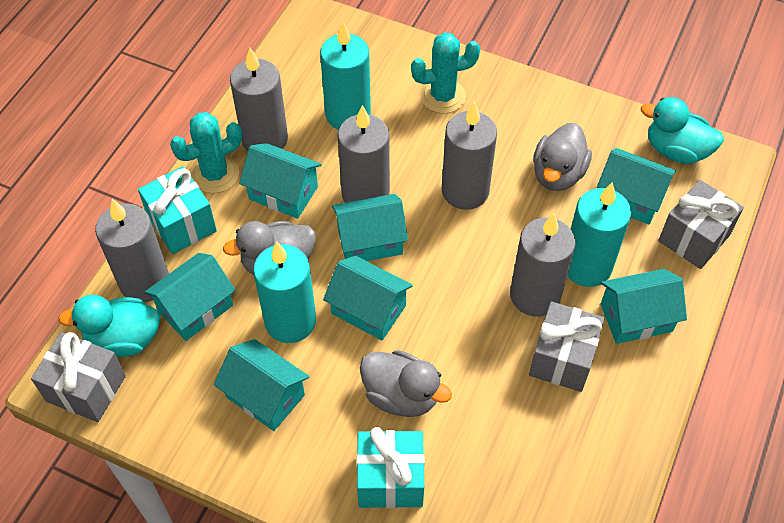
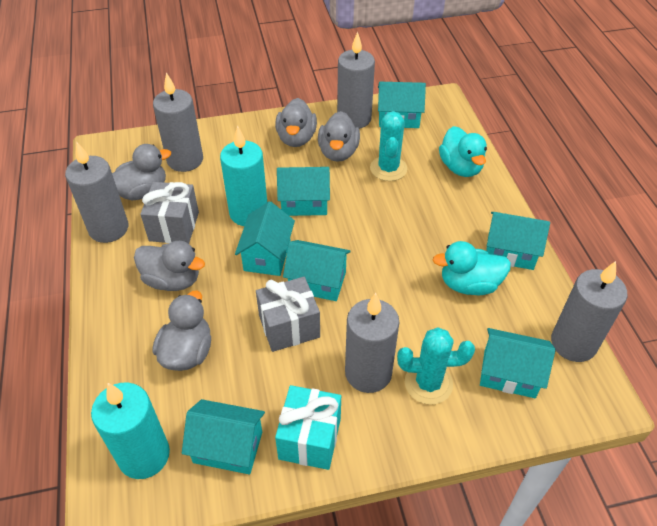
grey duck: [223,221,316,275] [360,350,452,417] [533,123,592,191] = 3 -> [112,144,171,200] [134,241,205,291] [153,290,211,371] [275,98,317,147] [318,111,360,162] = 5
grey gift: [31,332,126,422] [529,302,604,392] [658,180,744,269] = 3 -> [140,182,199,244] [256,277,320,352] = 2
turquoise candle: [253,242,316,343] [320,22,371,130] [567,182,631,287] = 3 -> [91,382,170,479] [220,126,267,226] = 2
turquoise gift: [138,166,217,254] [356,427,425,508] = 2 -> [275,385,341,470] = 1

